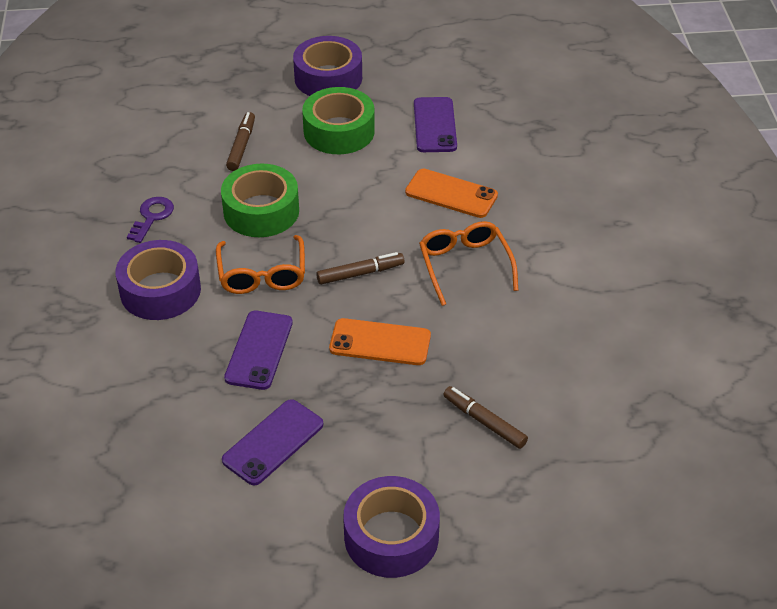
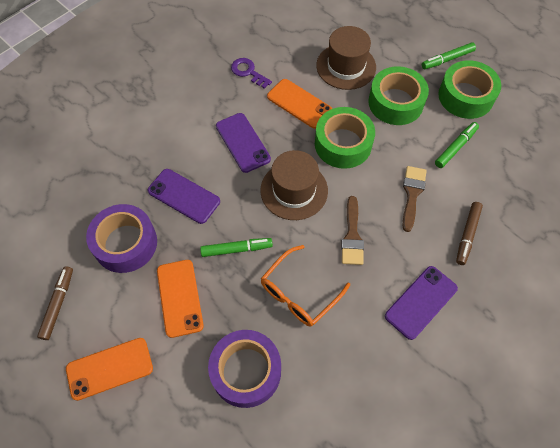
brown brush: none = 0 -> [341,196,364,265] [403,166,427,232] = 2
brown hat: none = 0 -> [260,150,328,220] [316,26,376,90] = 2
brown marker: [226,112,255,171] [316,252,405,285] [443,386,528,449] = 3 -> [37,266,73,340] [456,202,483,265] = 2
green marker: none = 0 -> [200,238,273,257] [422,42,476,69] [435,122,479,168] = 3
green tape: [221,164,299,237] [302,87,375,154] = 2 -> [315,107,375,169] [368,66,429,125] [438,60,501,119] = 3
orange glasses: [216,235,305,294] [419,221,518,306] = 2 -> [261,245,350,327] = 1
orange phone: [329,318,431,365] [405,169,498,218] = 2 -> [66,338,153,401] [157,260,204,338] [267,79,332,129] = 3
purple tape: [116,240,201,320] [293,36,362,96] [343,476,440,578] = 3 -> [86,204,157,273] [208,330,281,408] = 2

